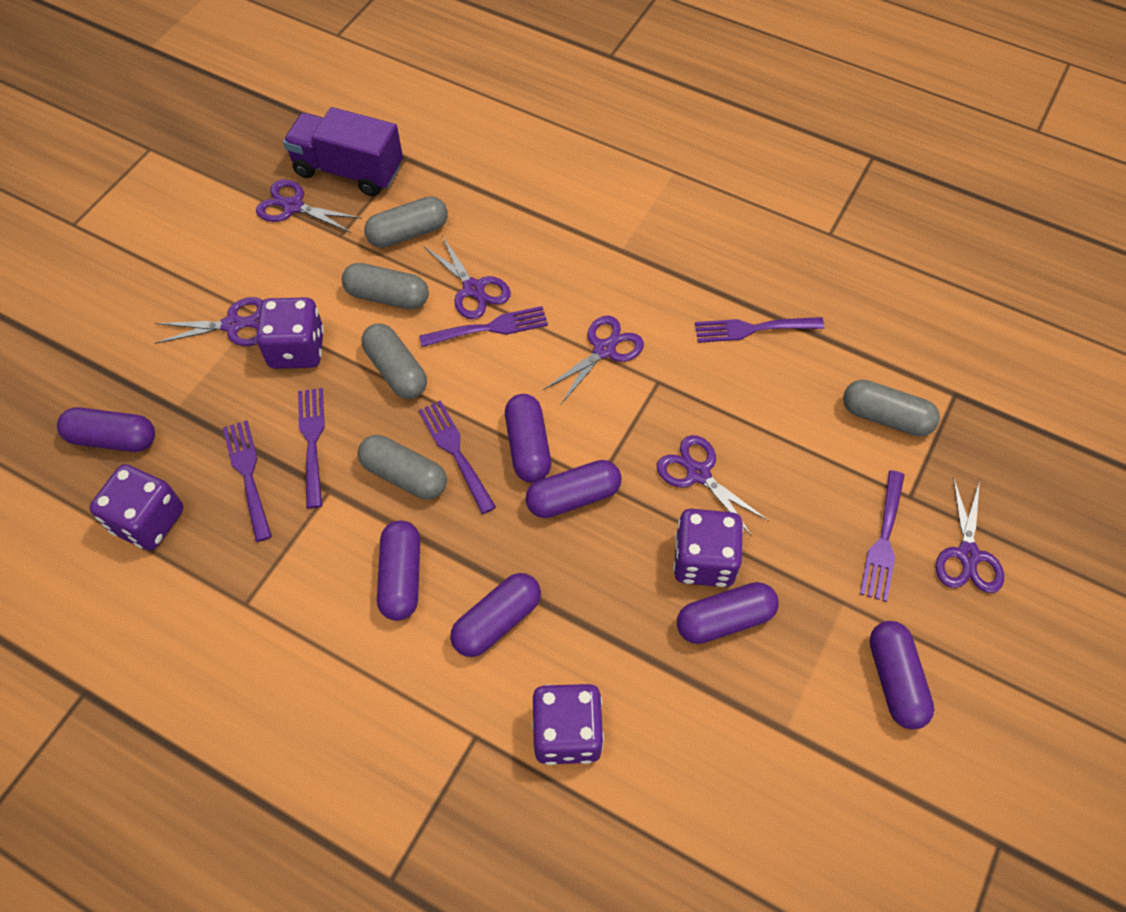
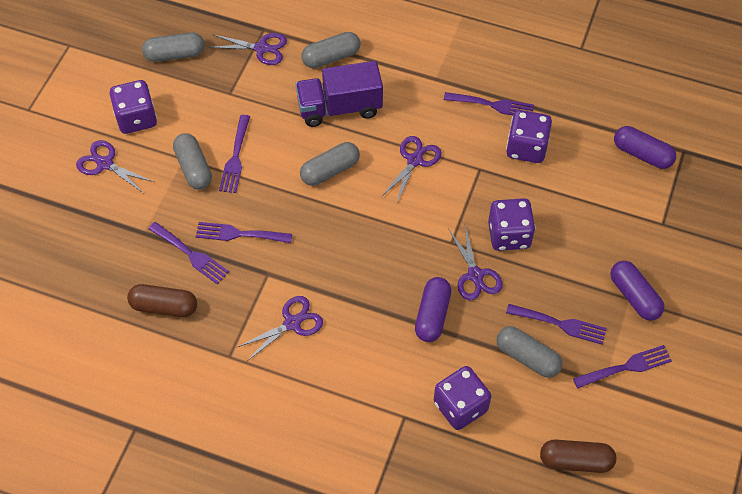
brown capsule: none = 0 -> [127,284,197,317] [540,439,616,473] = 2
purple capsule: [57,407,155,452] [377,521,420,621] [450,573,541,657] [505,394,551,483] [525,460,622,518] [677,582,779,644] [869,621,934,730] = 7 -> [415,277,451,342] [610,261,664,321] [614,126,676,169] = 3
purple scissors: [155,297,263,346] [256,179,361,233] [424,236,511,319] [543,316,644,404] [657,435,769,536] [936,477,1004,593] = 6 -> [76,140,154,193] [209,33,287,65] [238,296,323,361] [381,136,442,204] [449,226,503,300] = 5

